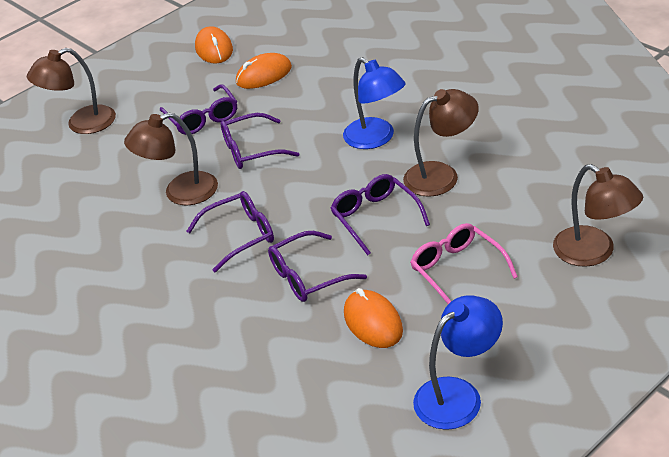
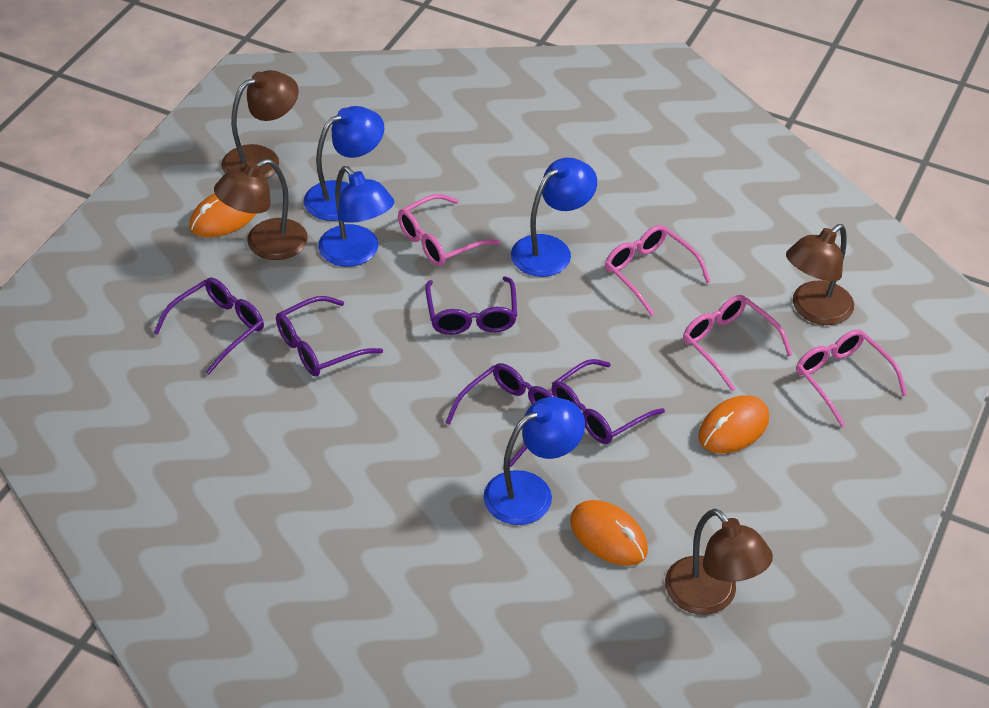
blue lamp: [343,57,406,149] [413,295,503,430] = 2 -> [304,106,384,221] [318,166,394,267] [483,397,585,525] [511,158,597,277] = 4
pink glasses: [410,223,518,304] = 1 -> [398,194,500,266] [605,225,711,316] [683,295,792,391] [796,330,907,427] = 4

